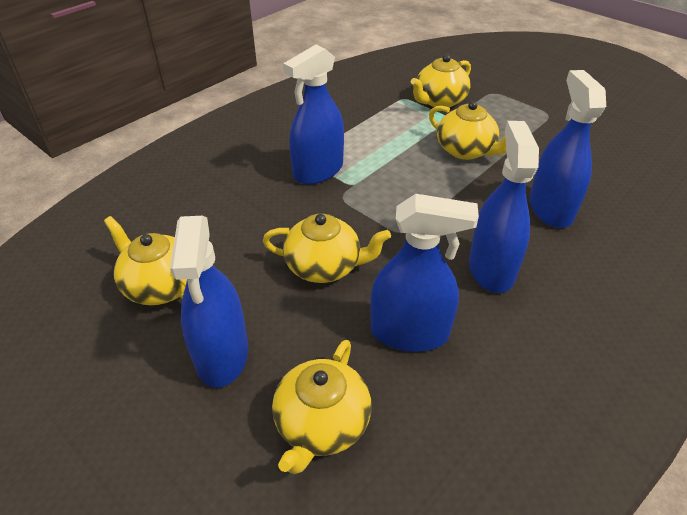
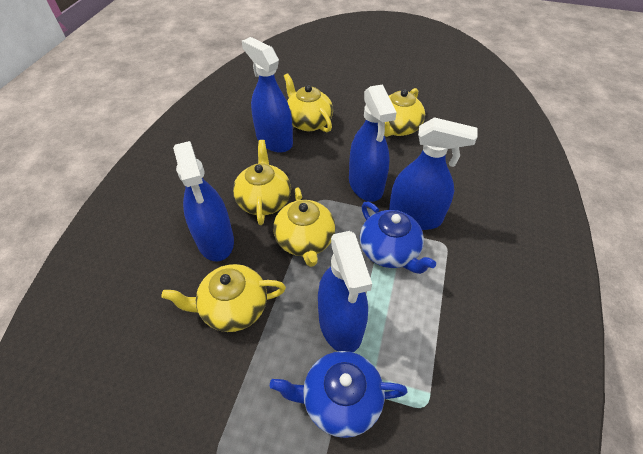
blue teapot: none = 0 -> [270,351,407,438] [360,202,436,274] = 2

